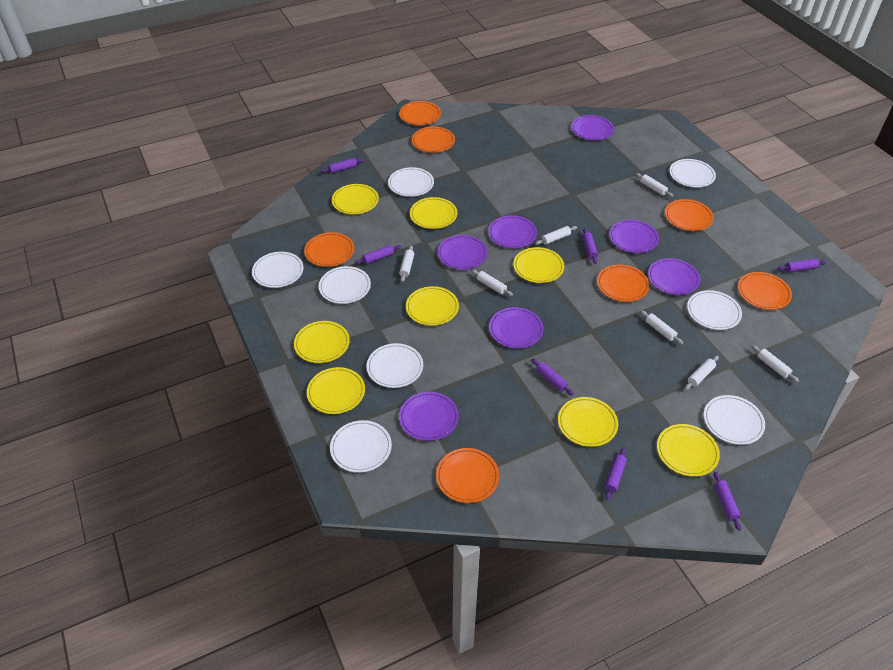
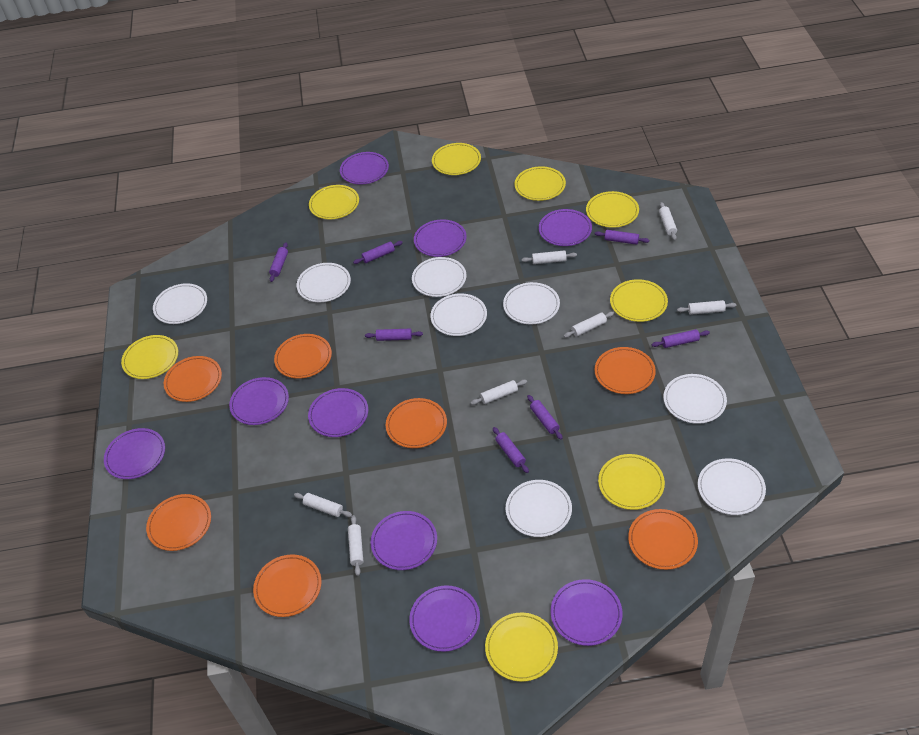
purple plate: [399,392,459,441] [438,235,488,270] [488,215,537,249] [489,307,544,348] [571,115,614,141] [609,220,659,253] [648,258,700,295] = 7 -> [104,428,165,479] [229,377,289,425] [308,388,368,437] [340,152,389,185] [371,511,437,570] [409,585,480,652] [414,219,467,257] [539,209,592,246] [551,579,623,646] = 9

